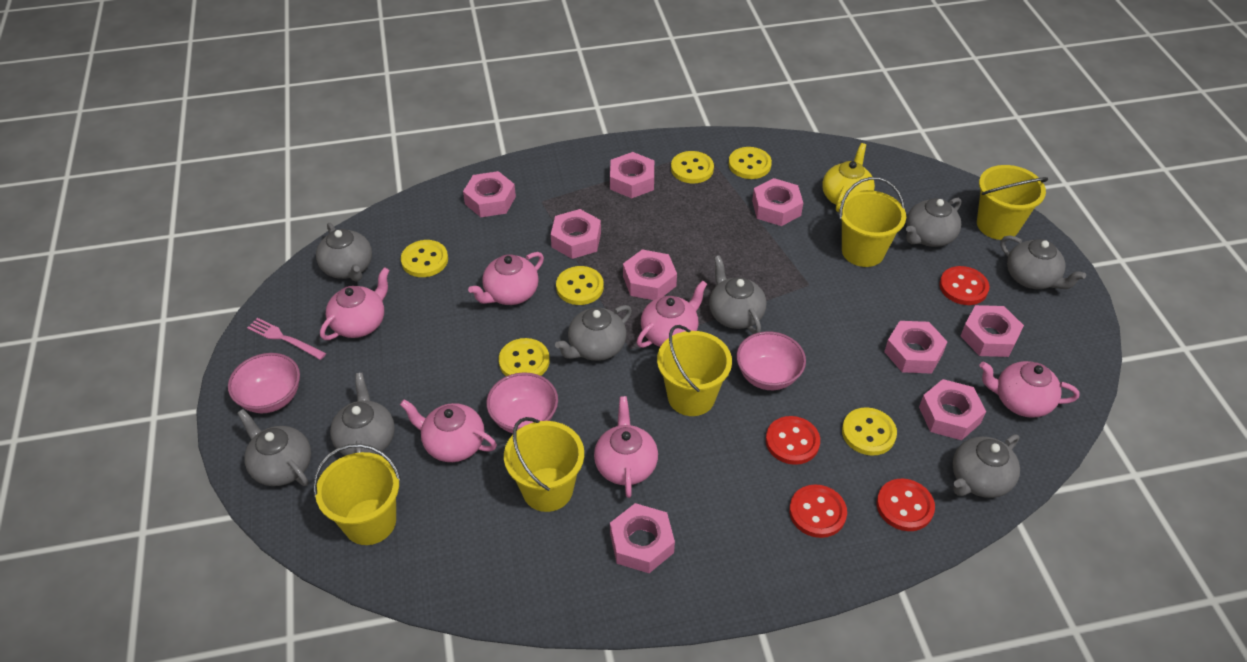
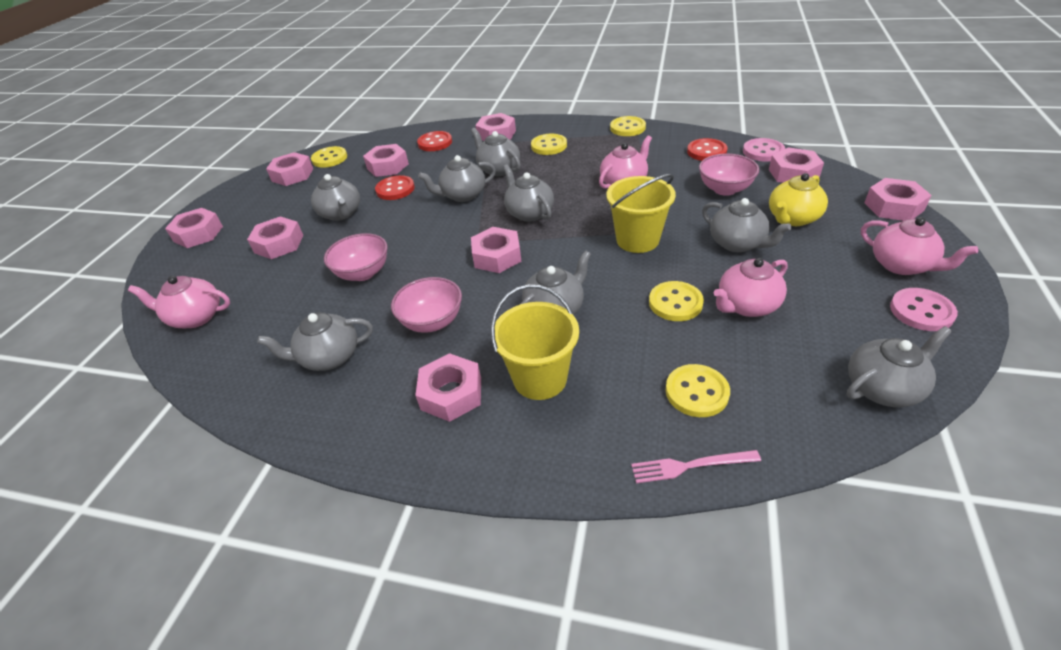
pink button: none = 0 -> [743,138,785,161] [890,288,958,331] = 2
pink teapot: [320,267,390,340] [400,400,497,462] [468,252,544,305] [594,396,658,498] [637,280,707,348] [979,361,1080,418] = 6 -> [128,276,230,328] [599,135,652,189] [714,258,788,317] [861,217,978,275] = 4
red button: [766,416,820,465] [789,484,847,538] [877,479,935,531] [939,266,989,305] = 4 -> [375,175,415,200] [417,131,452,151] [687,138,728,161] = 3
yellow bucket: [313,444,401,545] [504,417,584,512] [657,325,732,416] [839,177,906,267] [977,165,1048,240] = 5 -> [491,285,579,400] [606,174,676,253] = 2
yellow button: [401,240,448,277] [499,338,550,376] [556,266,604,305] [671,151,714,183] [729,147,772,179] [842,407,897,456] = 6 -> [311,146,347,168] [531,134,567,155] [610,116,646,136] [649,281,704,321] [666,364,730,417] = 5

